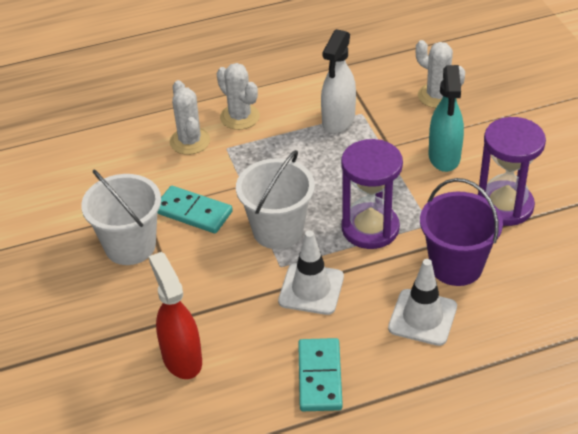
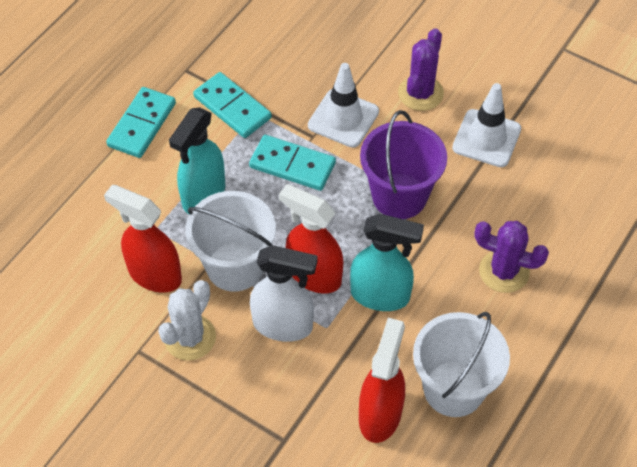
purple cactus: none = 0 -> [398,28,444,111] [474,221,549,293] = 2
purple hourglass: [341,139,403,249] [478,117,546,226] = 2 -> none = 0
red spray bottle: [148,252,202,379] = 1 -> [104,185,182,293] [279,184,343,293] [359,318,405,443] = 3
turquoise domino: [157,186,233,233] [298,338,343,411] = 2 -> [106,87,176,158] [193,72,272,138] [249,135,336,191] = 3
turquoise spray bottle: [429,65,464,172] = 1 -> [169,107,225,214] [350,213,424,311] = 2
white cactus: [170,80,210,155] [217,63,260,130] [416,40,465,108] = 3 -> [158,280,216,361] = 1

